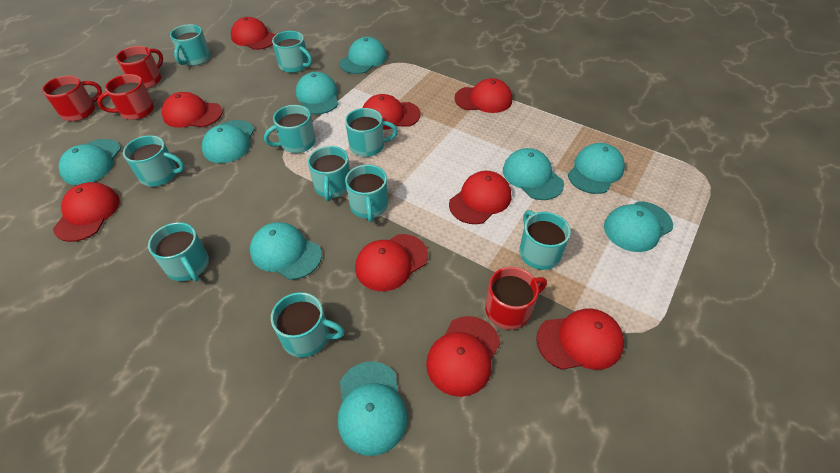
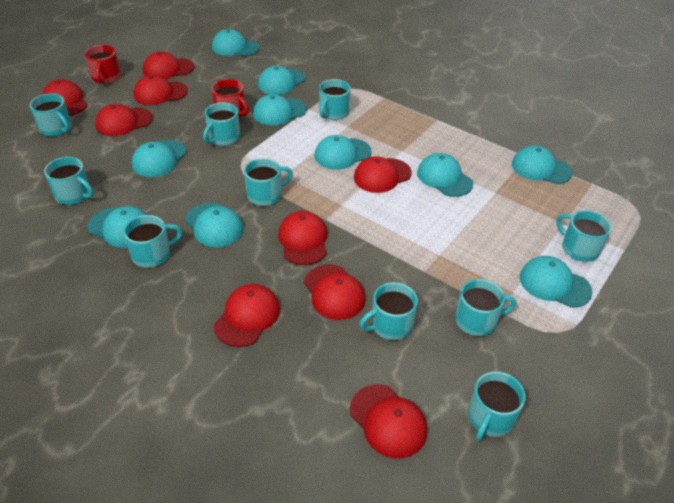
red mug: [42,75,102,121] [97,74,154,120] [116,46,163,89] [485,267,547,330] = 4 -> [85,45,121,84] [211,79,249,118] = 2
turquoise cap: [58,139,121,185] [202,120,255,163] [250,222,322,280] [296,72,339,115] [338,361,408,456] [339,37,387,74] [503,148,564,200] [568,143,625,194] [604,201,673,252] = 9 -> [88,206,147,248] [132,140,186,177] [185,203,243,247] [212,29,260,56] [253,94,306,126] [258,66,305,95] [315,135,372,170] [417,153,473,197] [512,146,572,184] [520,256,592,308] = 10

